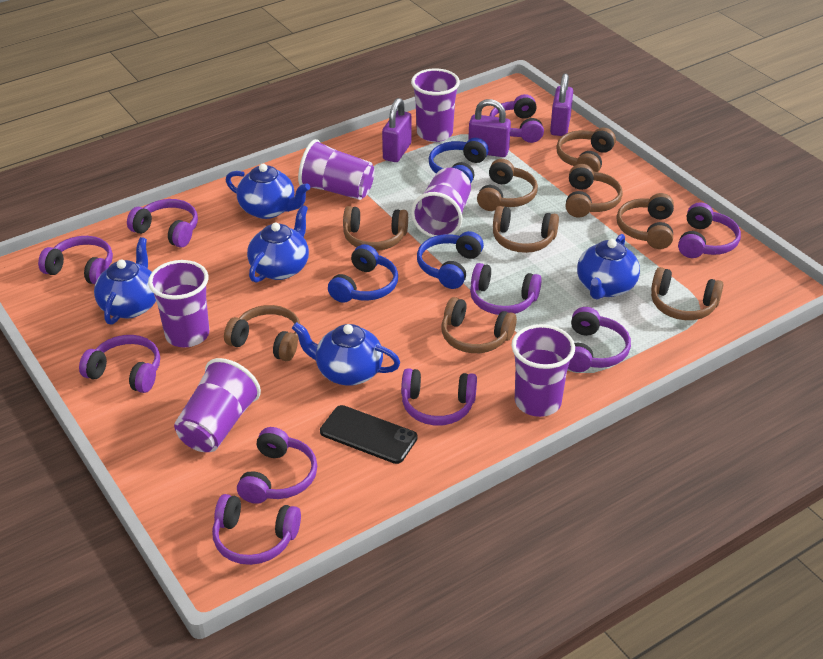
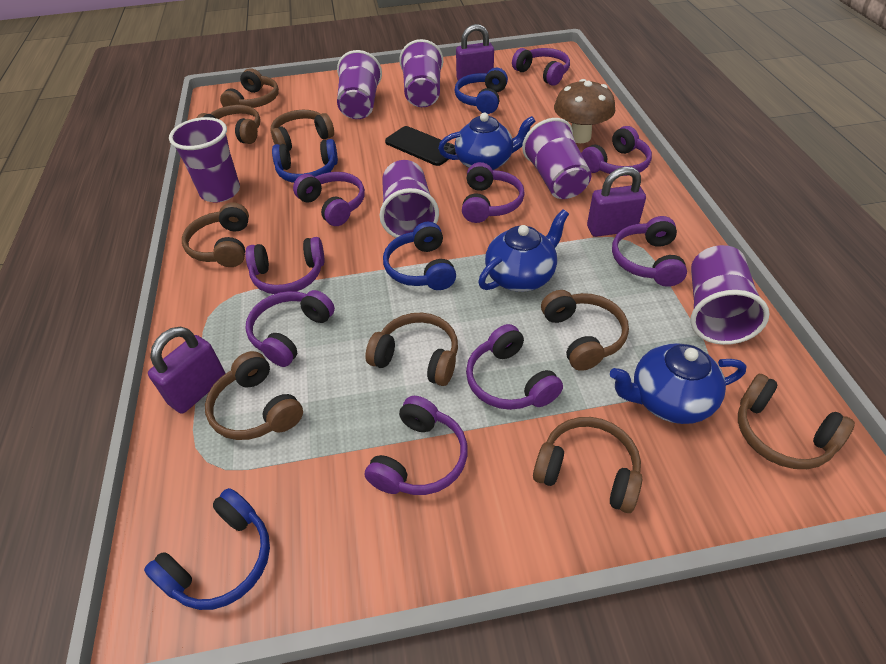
blue headphones: [328,244,398,303] [417,231,484,289] [429,138,489,183] = 3 -> [144,488,270,610] [272,139,338,183] [383,222,456,290] [454,68,508,114] = 4
blue teapot: [94,237,156,325] [226,164,310,219] [247,205,309,283] [292,322,400,386] [577,234,640,300] = 5 -> [438,113,536,170] [478,209,569,292] [610,343,746,424] = 3
brown mushroom: none = 0 -> [554,79,615,143] = 1
purple headphones: [38,236,113,285] [79,335,160,393] [127,199,198,247] [212,494,301,565] [237,427,317,504] [401,368,477,425] [470,263,542,315] [489,94,544,143] [568,307,631,372] [678,202,741,258] = 10 -> [245,237,325,294] [246,290,335,367] [293,172,365,226] [365,396,468,495] [462,162,525,223] [466,324,563,410] [512,48,570,86] [581,126,652,176] [612,216,687,287] = 9

